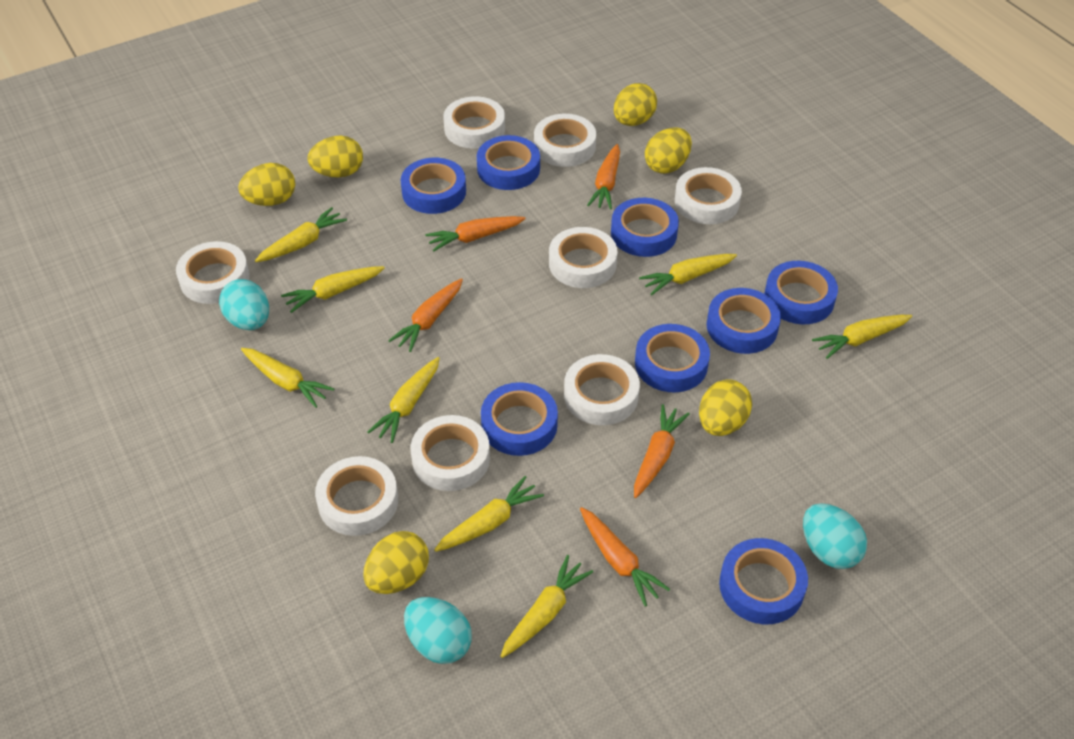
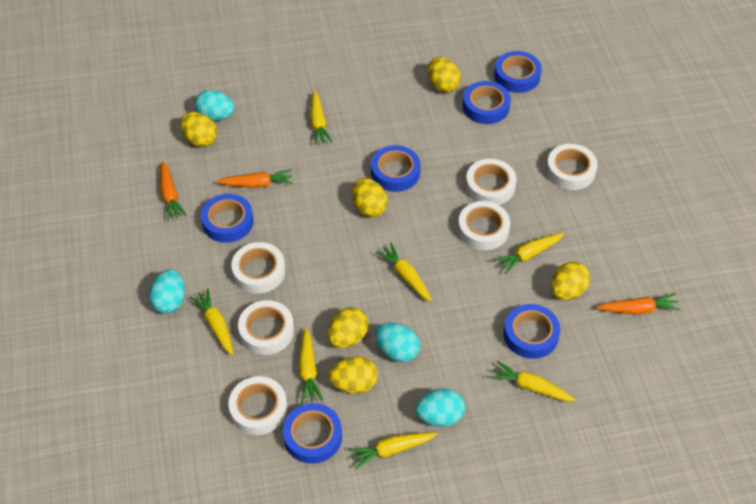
blue tape: [401,158,466,214] [477,135,540,190] [481,382,558,456] [611,198,679,257] [635,324,710,392] [707,288,781,354] [719,538,808,624] [764,261,838,324] = 8 -> [201,194,254,243] [283,403,342,464] [371,145,420,192] [463,81,511,124] [494,51,542,93] [504,304,560,359] = 6
orange carrot: [388,278,463,352] [425,216,526,252] [580,507,670,606] [587,144,620,210] [634,404,690,498] = 5 -> [160,161,187,220] [216,169,293,188] [597,293,681,314] = 3
turquoise egg: [219,279,269,330] [404,597,472,664] [803,503,867,569] = 3 -> [149,269,185,314] [195,90,234,121] [375,323,420,362] [415,388,465,427] = 4
white tape: [176,241,250,304] [315,456,398,536] [411,415,490,491] [443,96,505,149] [534,114,596,167] [549,227,618,288] [564,354,640,425] [675,167,742,224] = 8 -> [228,376,287,435] [231,242,286,294] [238,300,294,355] [458,201,510,250] [466,159,517,205] [546,144,598,190] = 6
yellow carrot: [241,348,334,408] [255,207,347,262] [281,266,385,313] [368,357,440,443] [434,476,544,552] [500,555,593,658] [639,254,737,295] [812,315,912,359] = 8 -> [190,289,233,355] [299,328,323,403] [310,91,333,145] [349,432,437,469] [375,243,432,302] [490,361,576,401] [494,233,564,274] = 7

